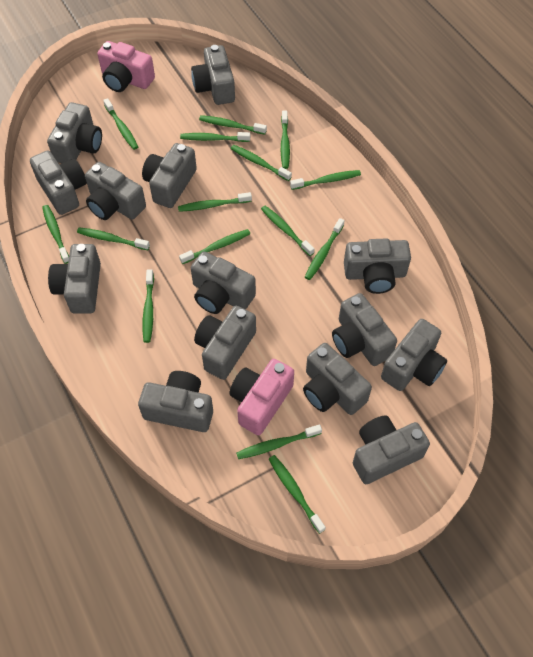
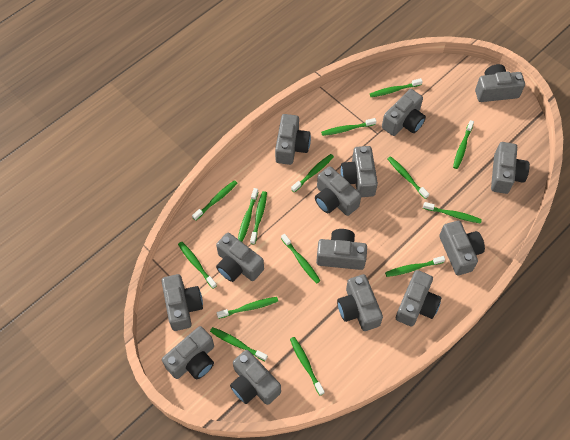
pink camera: [97,41,155,92] [230,359,294,435] = 2 -> none = 0

